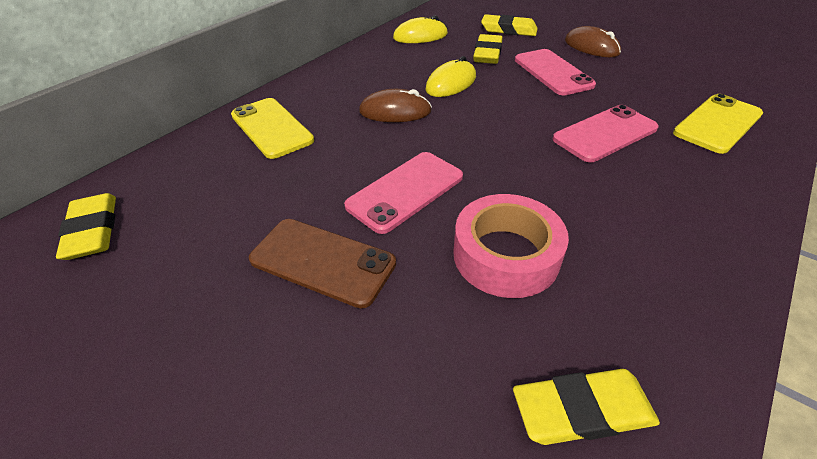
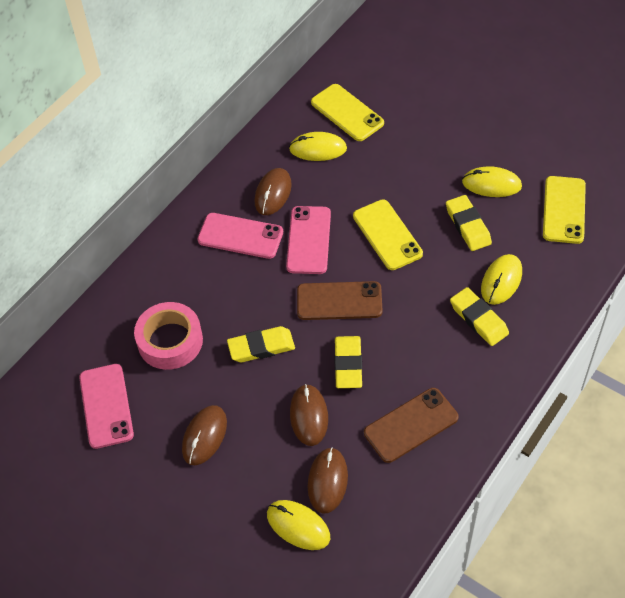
brown mouse: [359,89,432,122] [565,26,621,57] = 2 -> [182,405,227,465] [254,168,292,215] [290,384,328,446] [308,447,348,514] = 4
brown phone: [249,219,396,308] = 1 -> [297,281,382,320] [364,388,458,463] = 2
yellow mouse: [393,15,448,43] [425,56,476,97] = 2 -> [267,500,330,550] [289,132,347,161] [462,166,522,197] [481,254,522,305] = 4
yellow phone: [231,98,314,159] [673,94,763,154] = 2 -> [311,84,384,141] [353,199,423,270] [543,176,586,244] = 3

